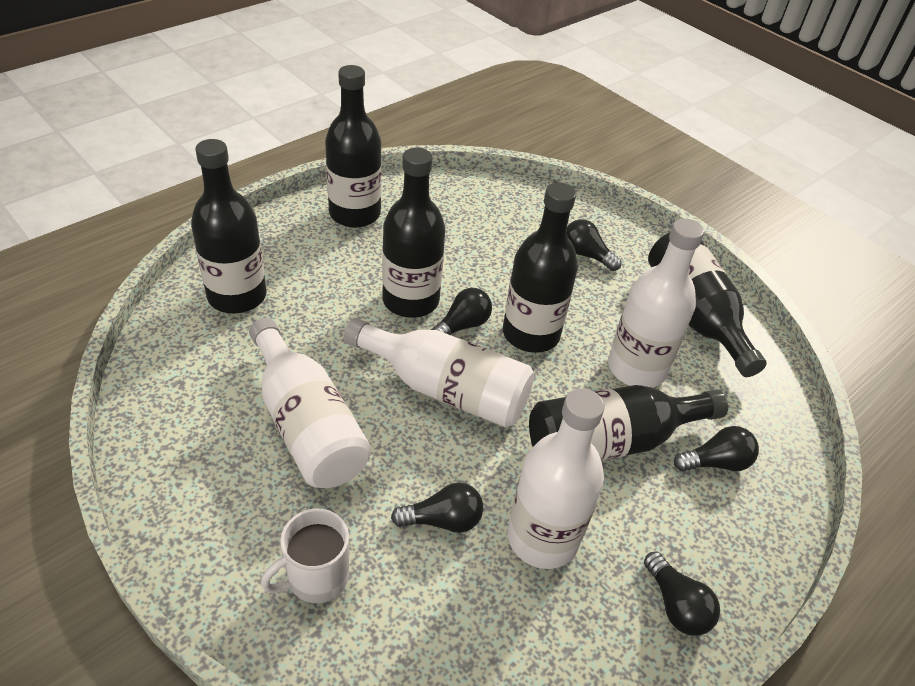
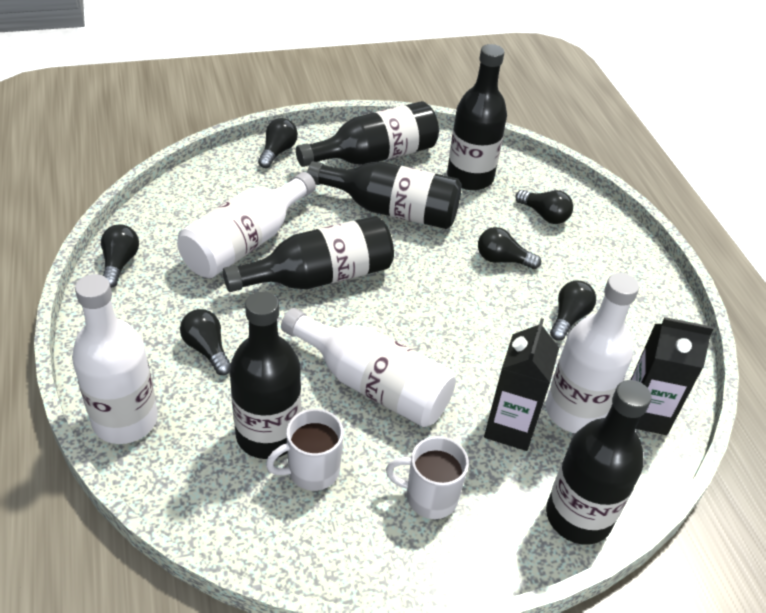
black carton: none = 0 -> [484,318,559,451] [631,317,714,435] = 2
black light bulb: [391,482,483,533] [430,288,492,335] [567,219,622,271] [644,551,720,636] [674,426,759,472] = 5 -> [101,224,139,288] [180,309,231,375] [258,118,298,168] [478,227,541,269] [515,190,573,224] [550,280,596,341] = 6
white mug: [261,509,349,603] = 1 -> [266,409,344,491] [386,436,469,519] = 2

